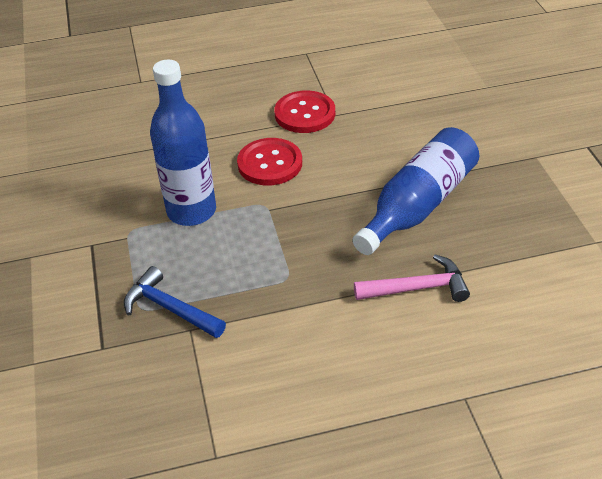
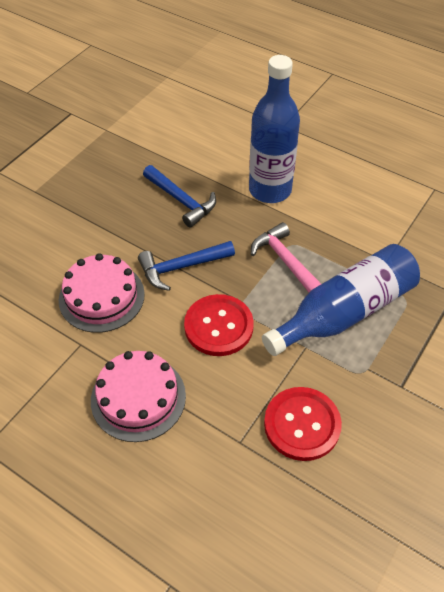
blue hammer: [124,266,226,338] = 1 -> [138,241,235,291] [143,165,216,228] = 2
pink cake: none = 0 -> [59,253,145,333] [91,351,186,442] = 2

